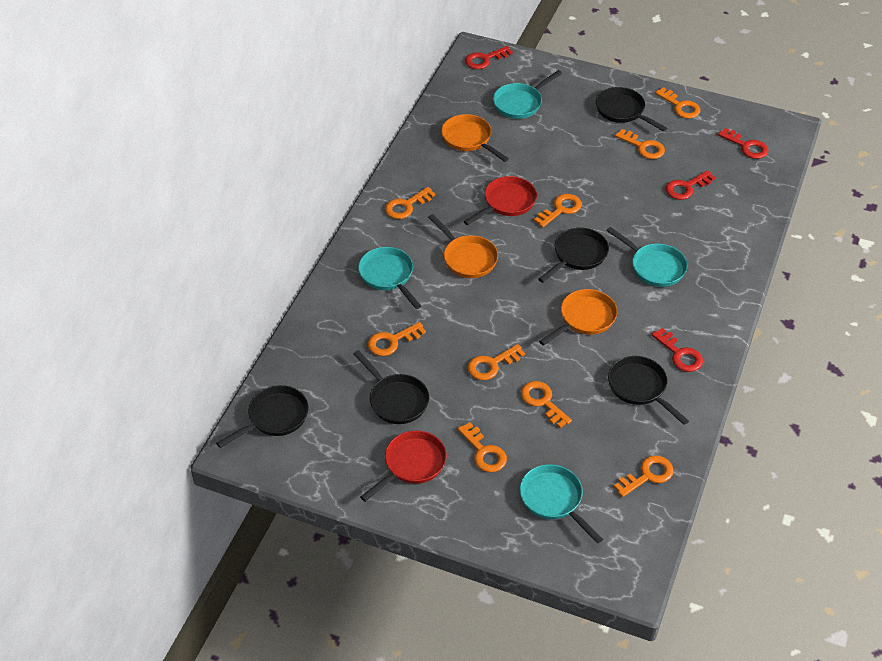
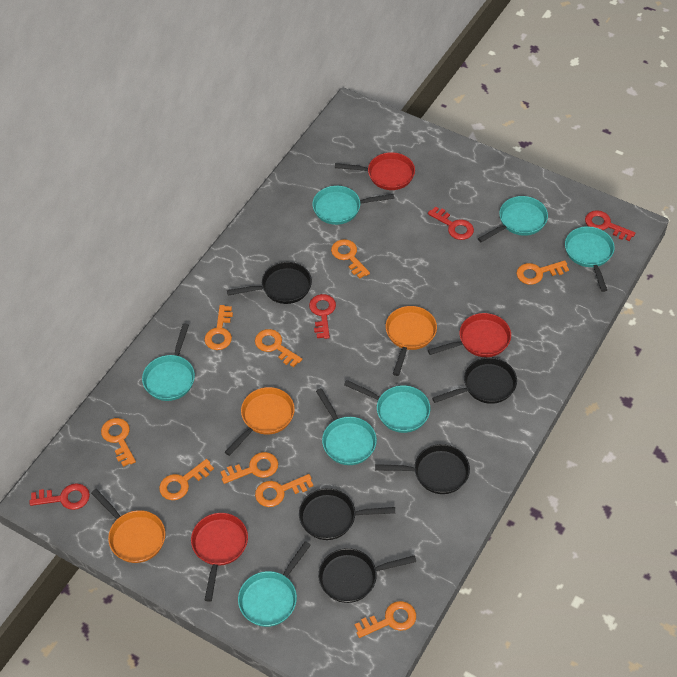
red pan: [360,431,447,502] [464,176,537,225] = 2 -> [191,513,248,602] [335,152,415,190] [428,313,511,357] = 3
turquoise pan: [358,247,421,309] [493,70,562,119] [520,464,603,544] [606,227,688,287] = 4 -> [142,324,195,401] [238,541,311,627] [312,186,394,225] [316,388,377,465] [344,380,430,433] [478,196,548,242] [565,226,615,292] = 7

